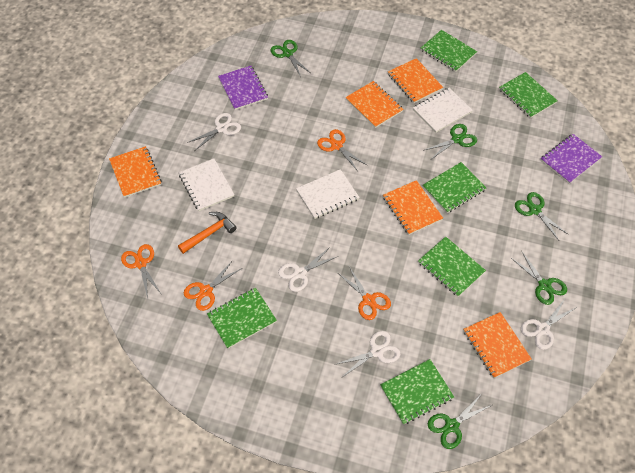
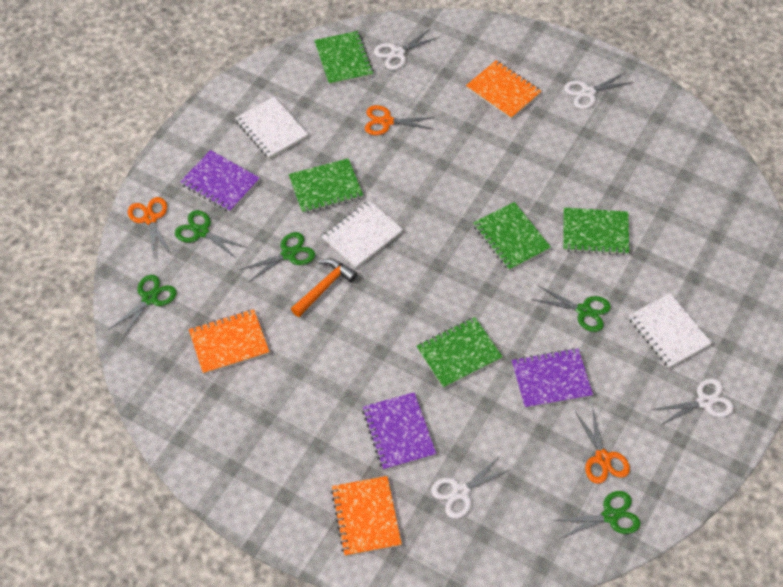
green notebook: [207,288,277,349] [380,359,454,425] [418,237,486,297] [421,30,477,72] [423,162,486,213] [499,72,558,118] = 6 -> [288,158,363,214] [314,31,374,85] [416,317,503,388] [473,202,551,271] [563,208,629,256] = 5
orange notebook: [109,146,162,198] [346,81,404,128] [383,180,443,235] [388,58,443,103] [463,312,532,378] = 5 -> [189,309,270,374] [331,476,402,556] [466,60,542,119] = 3
orange scissors: [121,244,161,299] [184,260,242,311] [317,129,367,171] [338,266,391,320] = 4 -> [128,197,171,256] [365,105,435,135] [575,409,630,484] = 3
purple notebook: [218,66,268,110] [541,134,602,184] = 2 -> [180,150,260,213] [362,392,437,470] [512,348,593,409] = 3

